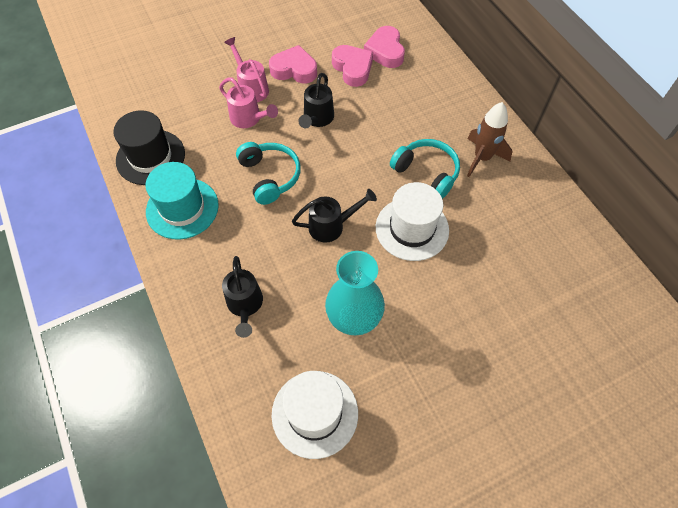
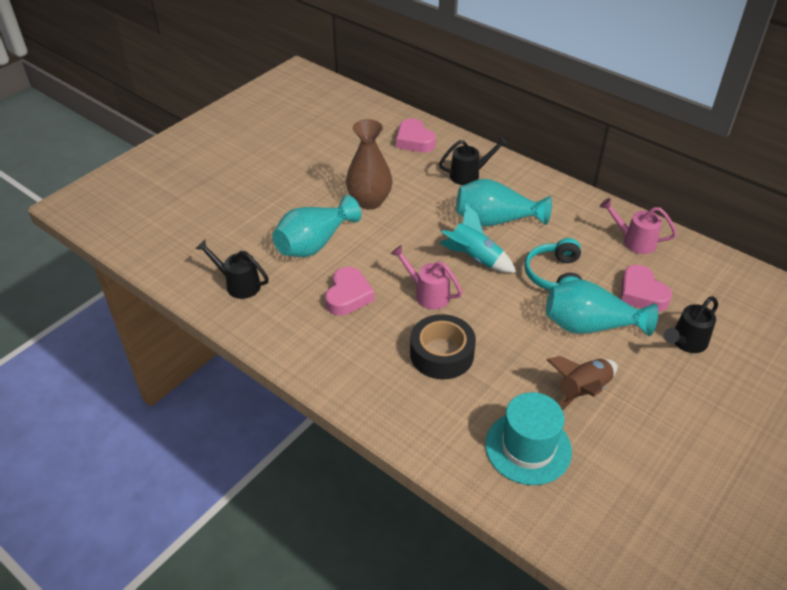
black hat: [113,110,185,185] = 1 -> none = 0
black tape: none = 0 -> [410,314,476,379] = 1
brown vase: none = 0 -> [346,119,392,210] = 1
turquoise headphones: [236,142,301,205] [390,139,460,199] = 2 -> [524,238,582,290] = 1
turquoise rocket: none = 0 -> [439,203,516,273] = 1
turquoise vase: [325,251,385,335] = 1 -> [273,195,361,257] [456,179,552,227] [546,279,658,336] = 3
white hat: [272,371,358,459] [376,182,449,261] = 2 -> none = 0

